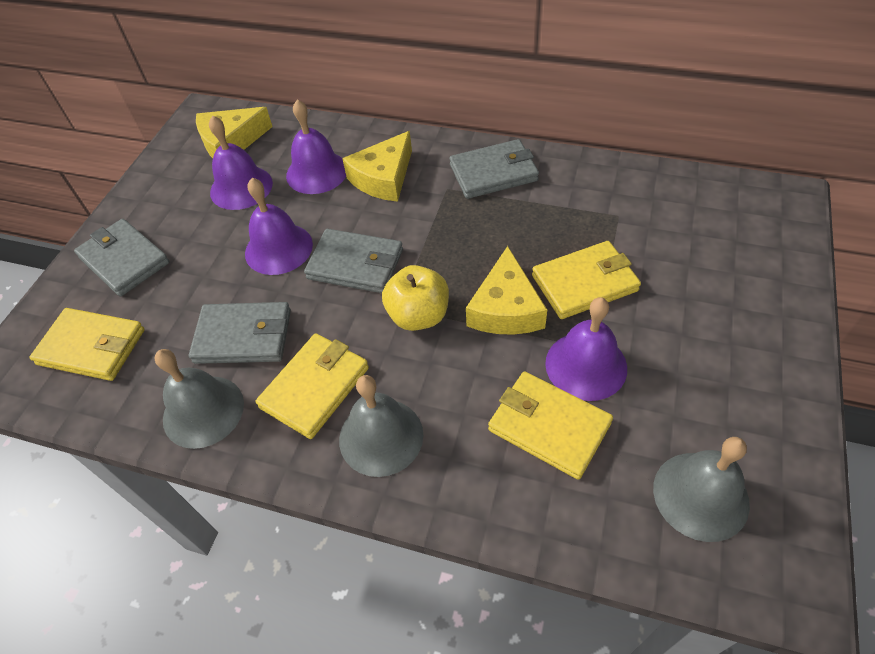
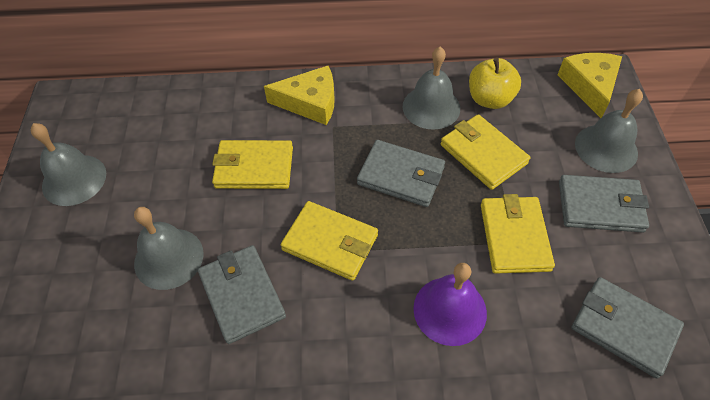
grey bell: [154,349,244,449] [339,375,423,477] [653,437,750,542] = 3 -> [31,123,106,206] [134,207,204,290] [402,47,460,130] [575,89,643,173] = 4
purple bell: [209,116,273,210] [245,178,313,275] [286,100,346,194] [545,297,627,401] = 4 -> [413,263,487,346] = 1
yellow cheese: [196,107,273,158] [342,131,412,202] [466,246,547,335] = 3 -> [264,66,335,125] [558,53,622,118] = 2

